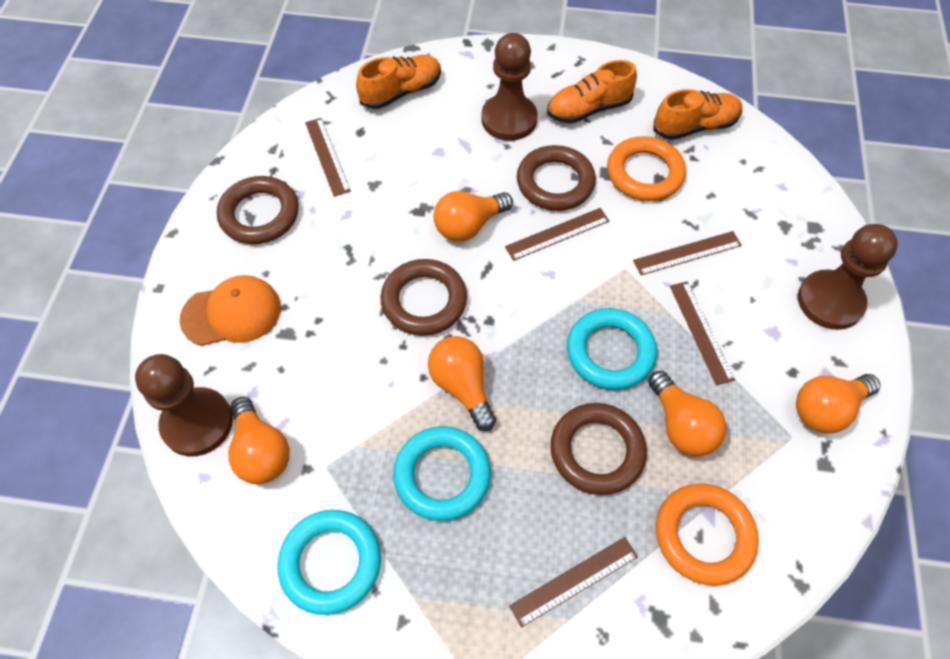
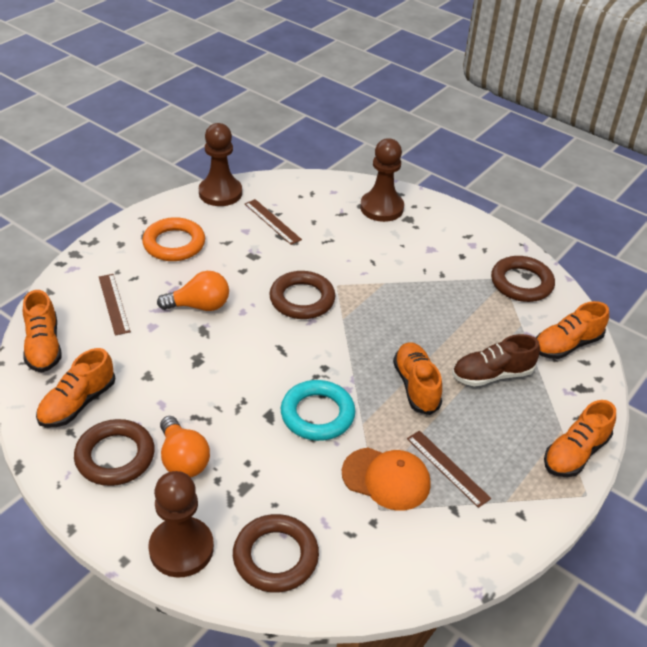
brown ruler: [305,118,351,196] [505,208,609,261] [509,537,638,628] [633,231,742,275] [670,281,735,385] = 5 -> [99,274,131,336] [245,199,302,245] [407,430,491,508] = 3
brown shoe: none = 0 -> [452,334,540,387] = 1
orange light bulb: [228,397,290,484] [428,336,496,431] [433,191,513,242] [648,371,726,456] [796,374,881,433] = 5 -> [157,271,229,311] [160,416,210,477] = 2
orange ring: [607,136,686,201] [656,484,759,586] = 2 -> [142,217,205,261] = 1
orange shoe: [356,55,441,109] [547,60,637,123] [654,89,742,140] = 3 -> [23,290,62,372] [36,348,115,428] [393,342,442,415] [536,301,609,359] [544,400,616,477] = 5
turquoise ring: [277,510,381,615] [393,426,491,521] [567,308,657,390] = 3 -> [281,380,355,441] = 1

